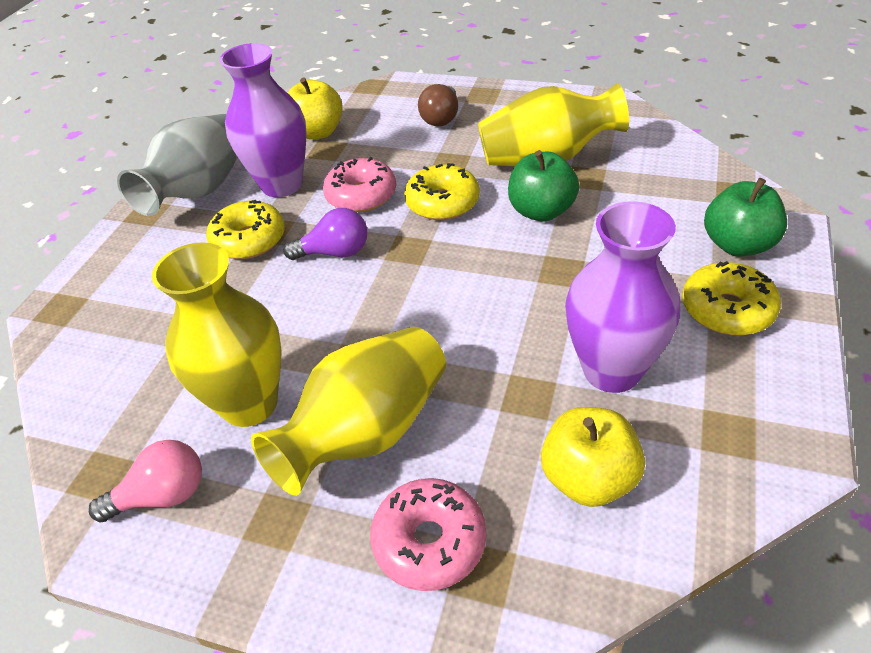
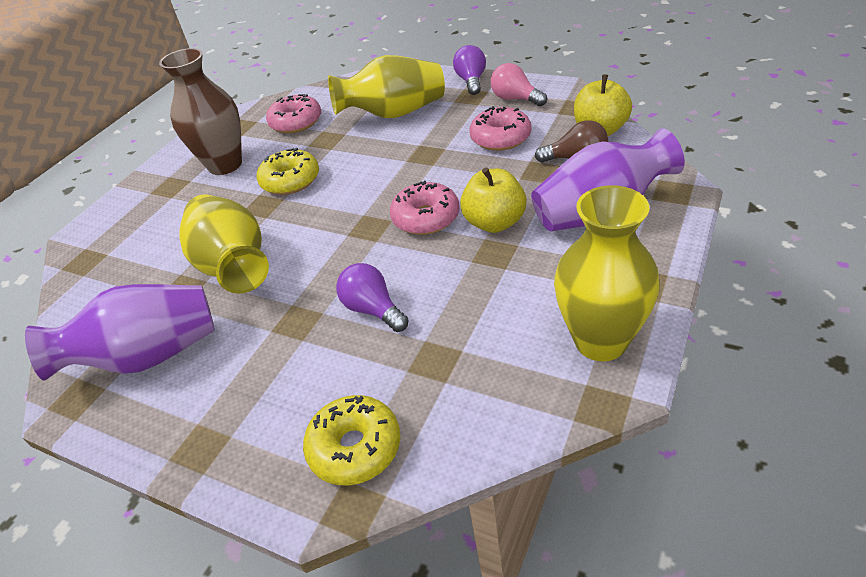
brown vase: none = 0 -> [159,48,242,175] = 1
green apple: [508,150,579,222] [704,178,787,257] = 2 -> none = 0
grey vase: [117,114,238,216] = 1 -> none = 0
pink donut: [323,157,396,212] [370,478,486,591] = 2 -> [266,94,321,133] [390,181,460,235] [470,106,531,151] = 3
purple light bulb: [283,208,367,260] = 1 -> [336,263,409,332] [453,45,486,95] = 2
yellow donut: [206,200,285,259] [404,163,480,220] [682,261,781,335] = 3 -> [257,148,319,195] [303,395,401,485] = 2

